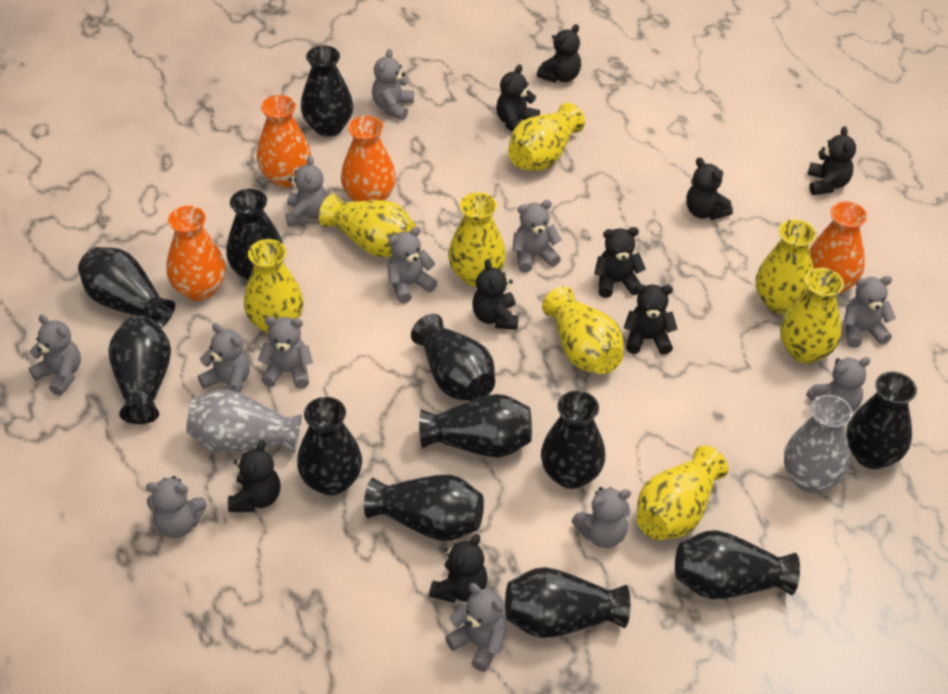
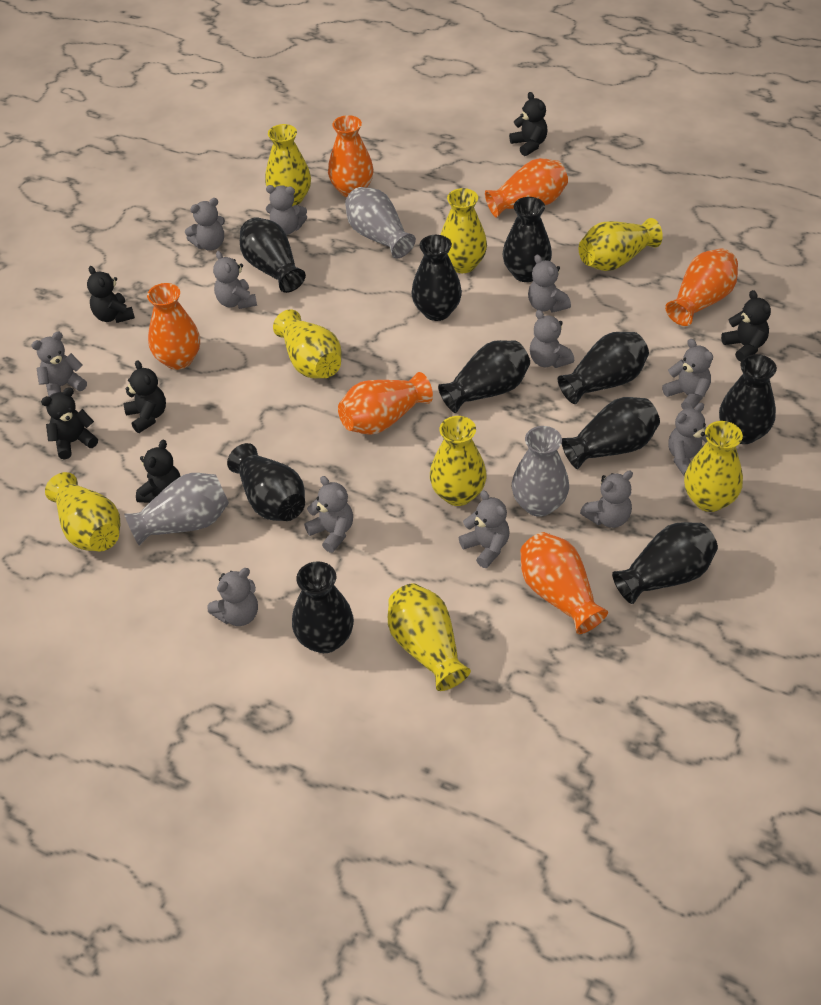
black teddy bear: [228,440,280,512] [429,534,488,603] [472,259,519,330] [496,64,540,132] [537,24,581,83] [594,227,646,298] [624,284,678,355] [686,157,733,220] [807,126,856,195] = 9 -> [41,387,98,459] [87,266,135,323] [123,360,166,433] [136,440,181,503] [509,92,548,156] [721,290,771,362] = 6
black vase: [78,247,175,328] [108,316,171,424] [226,189,283,281] [297,397,362,496] [301,46,353,137] [364,475,484,541] [411,314,495,401] [419,394,532,458] [505,567,630,638] [541,391,605,489] [675,530,800,599] [846,372,917,469] = 12 -> [227,443,305,521] [240,217,306,293] [292,561,354,653] [411,235,462,321] [438,340,530,413] [503,197,552,282] [558,332,649,404] [562,397,660,469] [612,522,718,604] [719,354,777,444] = 10
grey vase: [186,390,302,453] [784,395,853,493] = 2 -> [124,473,229,546] [345,187,416,258] [512,426,569,517] = 3
orange vase: [167,206,226,301] [257,95,311,188] [341,116,396,201] [810,201,868,295] = 4 -> [147,283,200,370] [328,115,374,197] [338,372,433,435] [485,158,568,218] [520,532,608,634] [665,249,738,326] = 6

